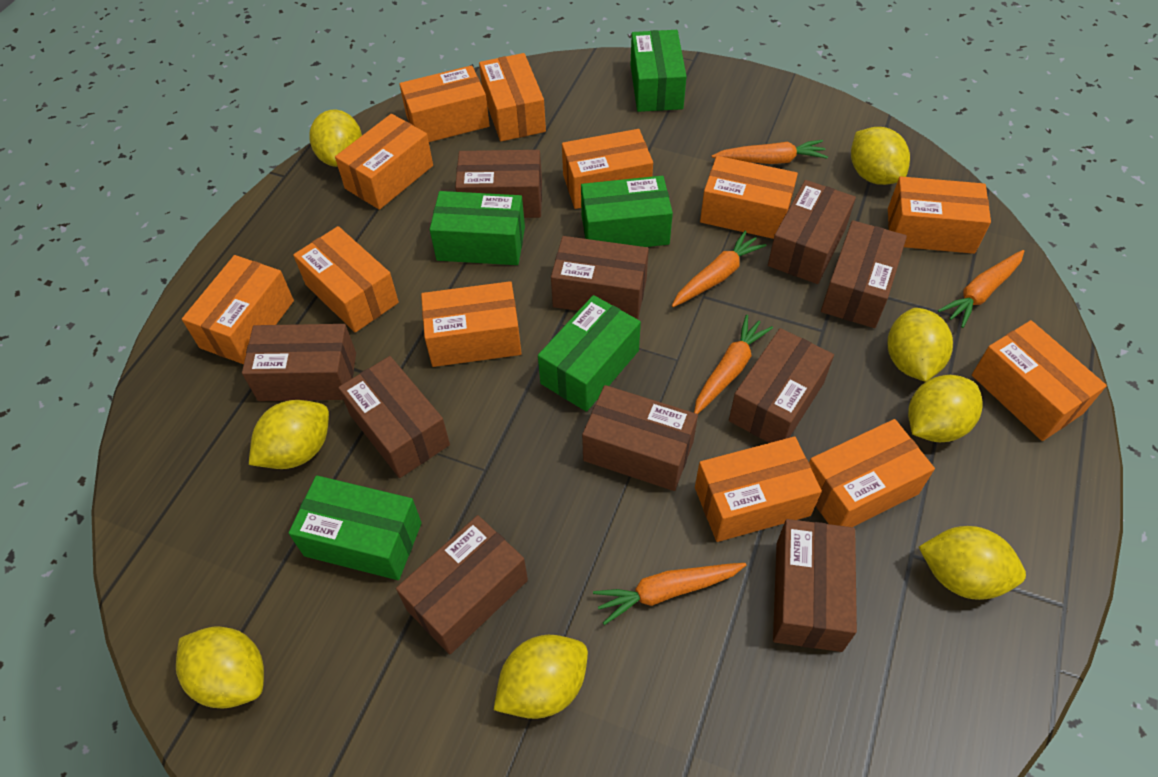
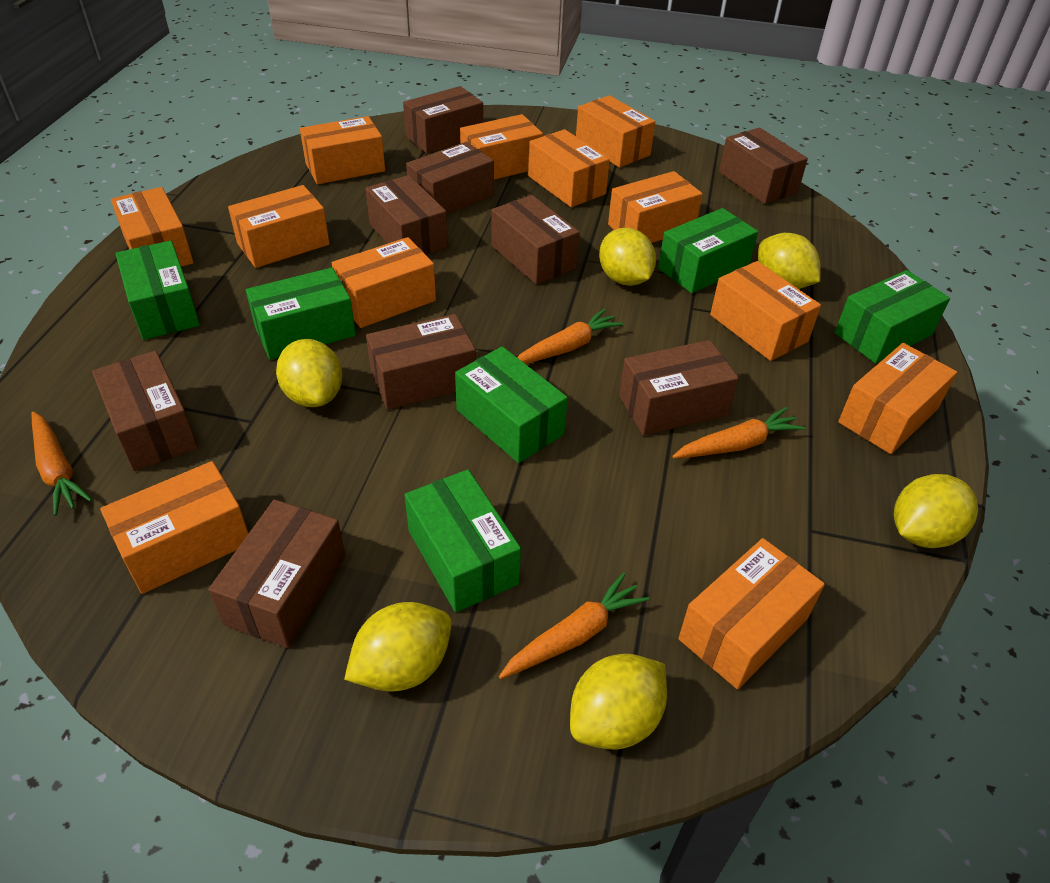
brown box: [242,324,356,401] [338,356,450,478] [396,515,528,654] [455,150,542,218] [551,236,649,319] [582,385,698,491] [729,328,834,443] [768,180,856,284] [773,519,857,652] [821,220,907,328] = 10 -> [92,351,198,471] [208,499,346,648] [365,175,448,255] [366,314,476,410] [403,86,483,154] [406,142,494,215] [491,195,580,284] [619,340,739,436] [719,128,808,204] = 9
green box: [289,475,422,580] [430,191,525,265] [538,295,641,412] [581,176,673,247] [631,30,687,112] = 5 -> [116,241,200,340] [246,268,356,360] [405,469,521,612] [455,346,568,463] [658,208,758,293] [835,270,950,363] = 6
orange carrot: [593,563,746,625] [672,231,767,307] [694,315,773,414] [712,140,828,164] [938,250,1024,328] = 5 -> [32,411,92,516] [499,573,649,679] [517,309,623,364] [672,407,805,458] = 4
yellow lemon: [176,626,264,708] [249,400,329,469] [309,110,362,167] [494,635,588,719] [851,127,910,185] [887,308,953,382] [908,375,983,442] [919,526,1026,600] = 8 -> [276,339,342,407] [344,602,452,692] [570,654,667,749] [599,228,656,286] [758,233,820,289] [894,474,978,548] = 6

